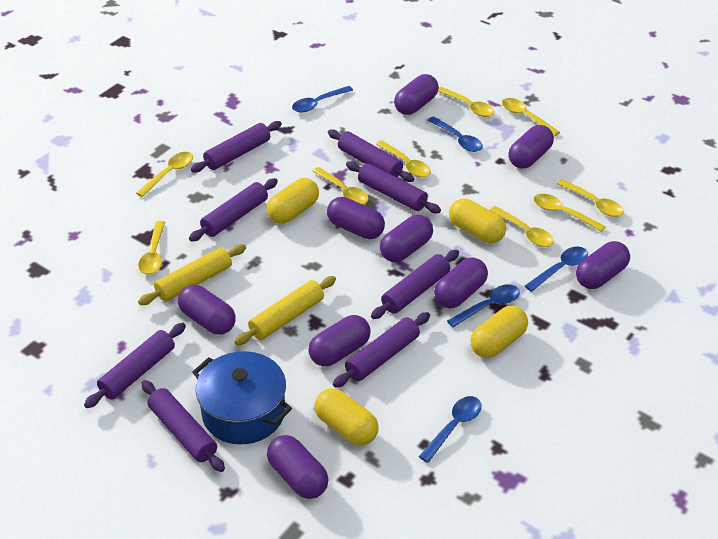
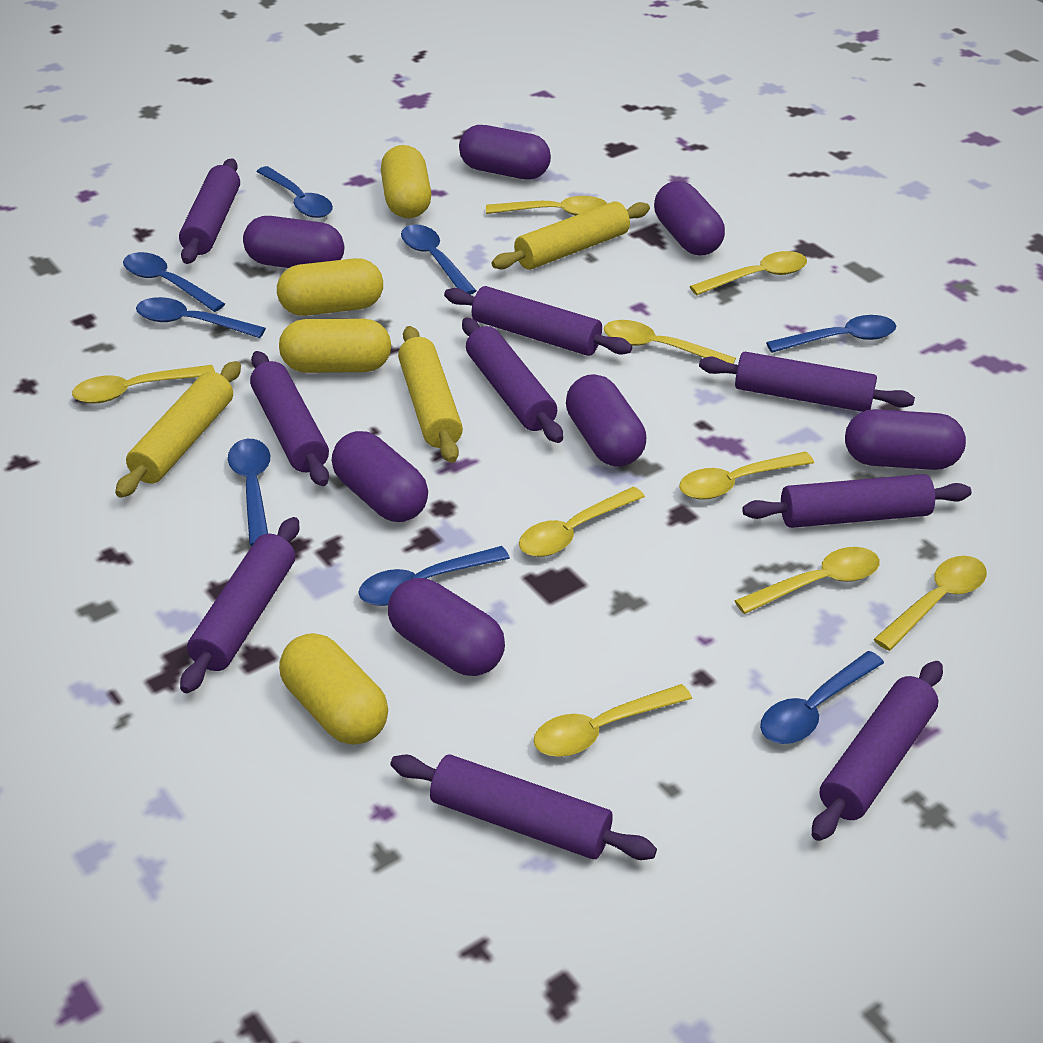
blue pot: [192,351,292,444] = 1 -> none = 0
blue spoon: [292,86,353,113] [419,396,482,463] [428,116,483,152] [447,285,520,327] [525,247,588,292] = 5 -> [123,252,225,312] [136,297,266,338] [228,439,270,546] [256,166,333,218] [358,546,510,606] [401,224,476,295] [760,651,884,744] [766,315,896,353] = 8
purple capsule: [178,285,236,335] [267,435,328,499] [308,315,371,366] [327,197,385,239] [380,215,433,262] [394,74,439,115] [434,258,488,308] [508,125,554,168] [576,241,630,289] = 9 -> [243,216,344,268] [332,431,428,522] [388,578,505,676] [459,125,551,180] [566,374,646,467] [654,181,725,256] [845,409,966,470] = 7
purple rolling pin: [84,323,186,408] [141,380,225,472] [189,178,278,242] [191,121,282,173] [328,129,414,182] [333,312,430,388] [346,161,441,213] [371,250,459,319] = 8 -> [179,158,240,264] [180,517,300,693] [250,351,329,486] [390,754,657,860] [444,286,632,356] [462,318,563,443] [699,352,915,412] [742,474,971,528] [812,661,943,841] = 9
yellow rolling pin: [138,244,246,305] [234,276,336,345] = 2 -> [115,361,241,498] [398,326,463,463] [492,201,650,270] = 3

